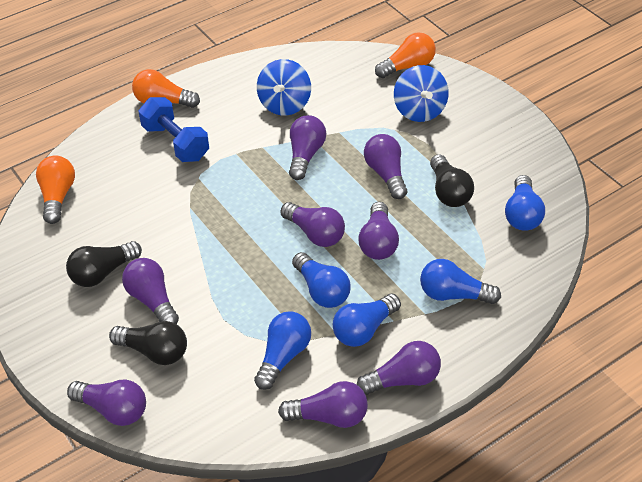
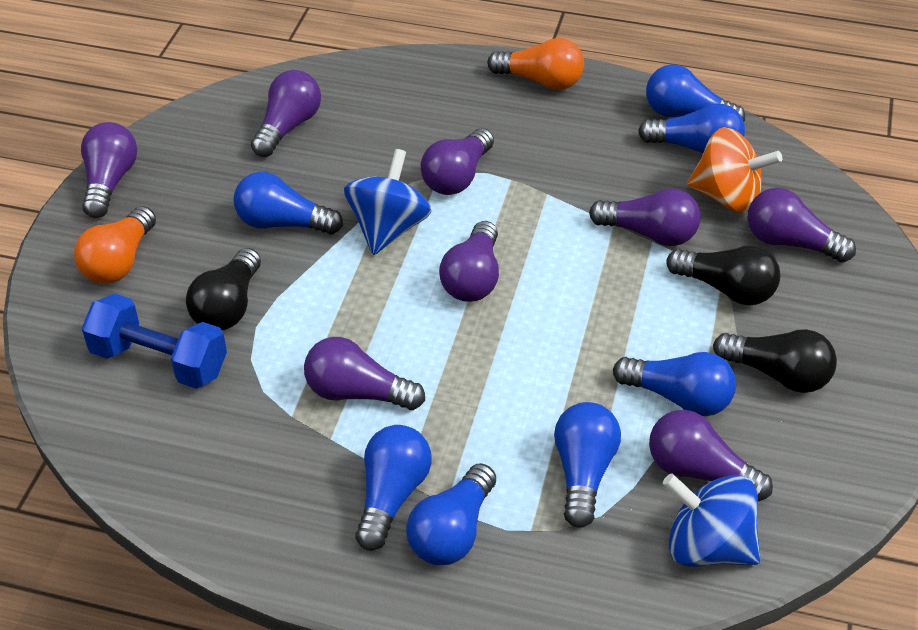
blue light bulb: [254,311,311,390] [292,252,350,308] [333,294,401,347] [420,259,501,304] [505,175,545,231] = 5 -> [233,172,343,235] [355,425,432,551] [406,463,496,565] [554,402,621,528] [613,352,736,416] [638,103,745,154] [646,64,745,122] = 7
orange light bulb: [36,155,75,224] [132,69,200,108] [375,32,436,78] = 3 -> [74,206,156,284] [487,38,584,90] = 2
orange spinning top: none = 0 -> [687,127,782,213] = 1

